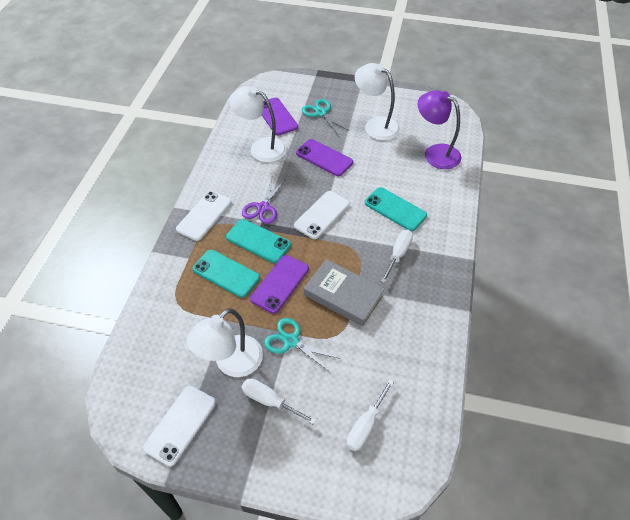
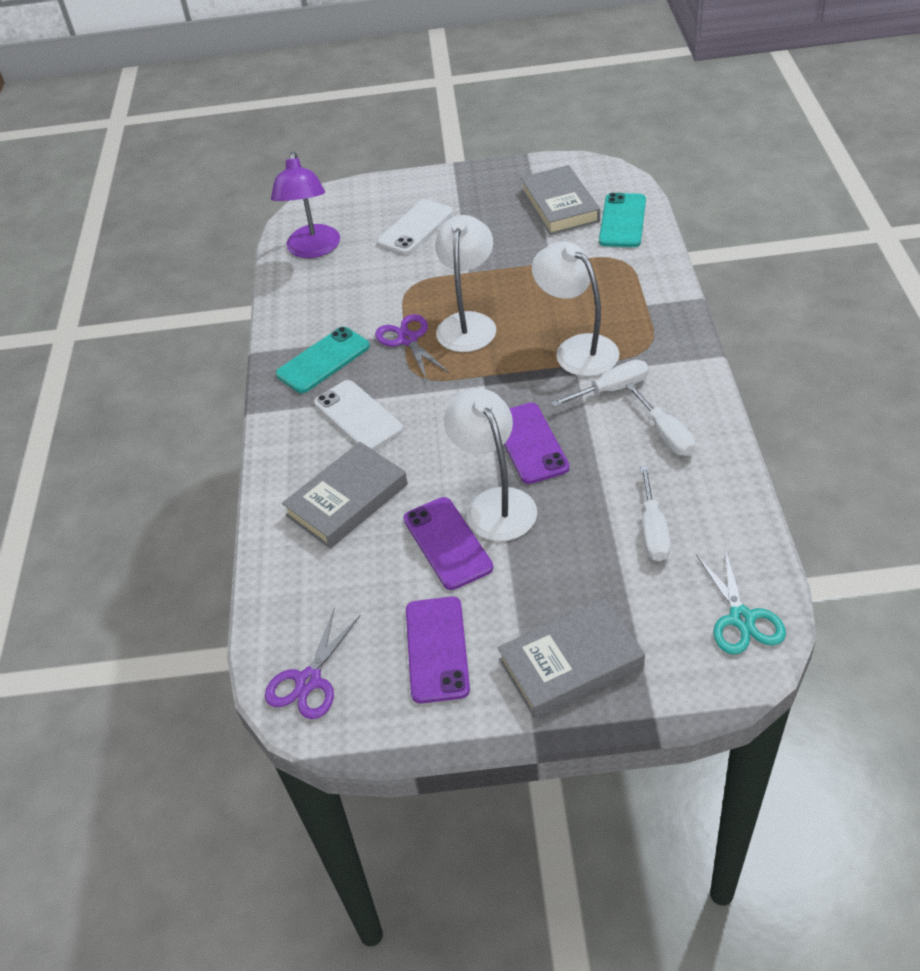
grey book: [304,259,385,326] = 1 -> [282,442,408,549] [497,598,645,718] [521,165,600,235] = 3
purple scissors: [242,178,286,224] = 1 -> [265,609,361,719] [375,314,449,380] = 2
turquoise phone: [192,250,260,298] [226,219,291,263] [365,187,427,231] = 3 -> [276,327,370,393] [599,193,646,247] = 2
turquoise scissors: [264,318,341,373] [302,99,350,135] = 2 -> [696,549,786,655] = 1
white phone: [143,386,216,466] [176,191,232,241] [294,191,350,239] = 3 -> [314,380,403,450] [377,199,453,254] = 2

